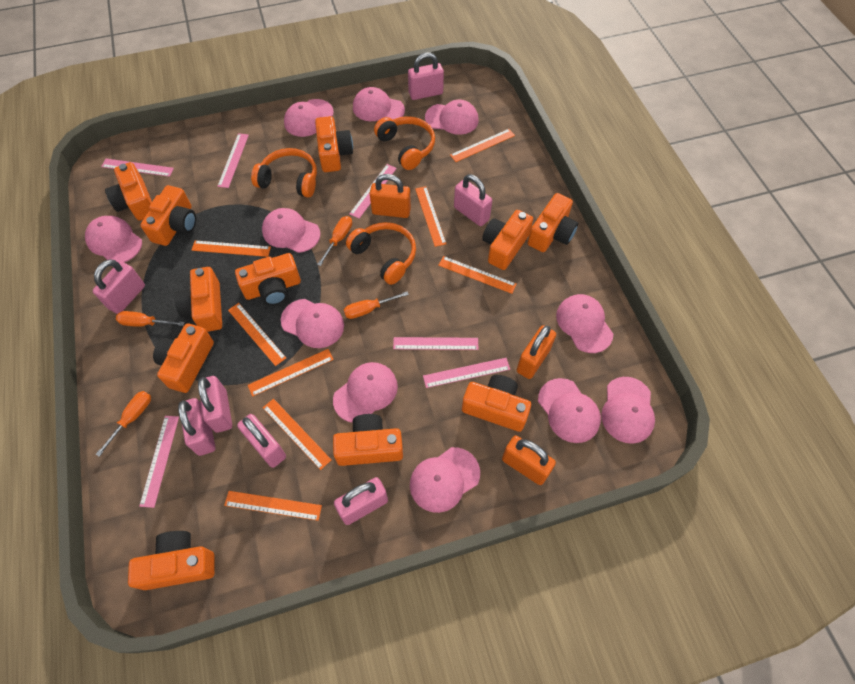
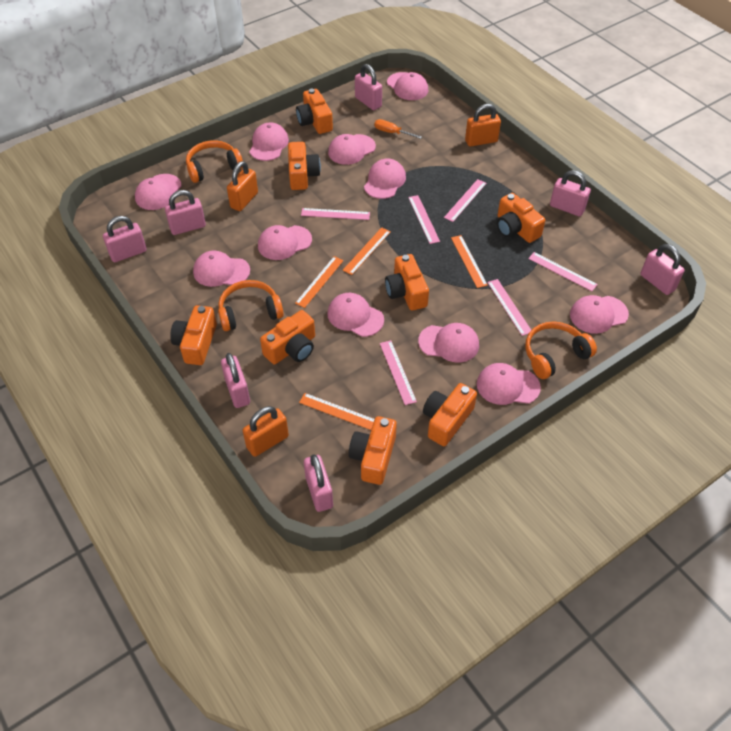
orange camera: [105,162,152,221] [128,531,215,590] [140,185,196,246] [153,323,214,393] [174,267,222,332] [235,253,301,305] [315,116,353,172] [333,414,403,466] [462,375,531,432] [482,210,533,270] [528,193,578,252] = 11 -> [170,305,217,365] [260,310,315,364] [288,142,321,190] [296,88,333,134] [349,416,397,485] [385,254,429,311] [423,383,477,446] [497,193,545,243] = 8
orange ruler: [192,240,271,257] [224,491,322,521] [228,303,286,366] [248,349,334,397] [263,399,331,470] [415,186,446,247] [438,256,517,294] [450,129,515,162] = 8 -> [295,256,344,308] [299,393,374,430] [343,227,391,275] [451,235,488,288] = 4
orange screwdriver: [96,391,151,457] [116,311,185,327] [317,216,352,266] [344,291,409,319] = 4 -> [374,119,422,139] = 1

